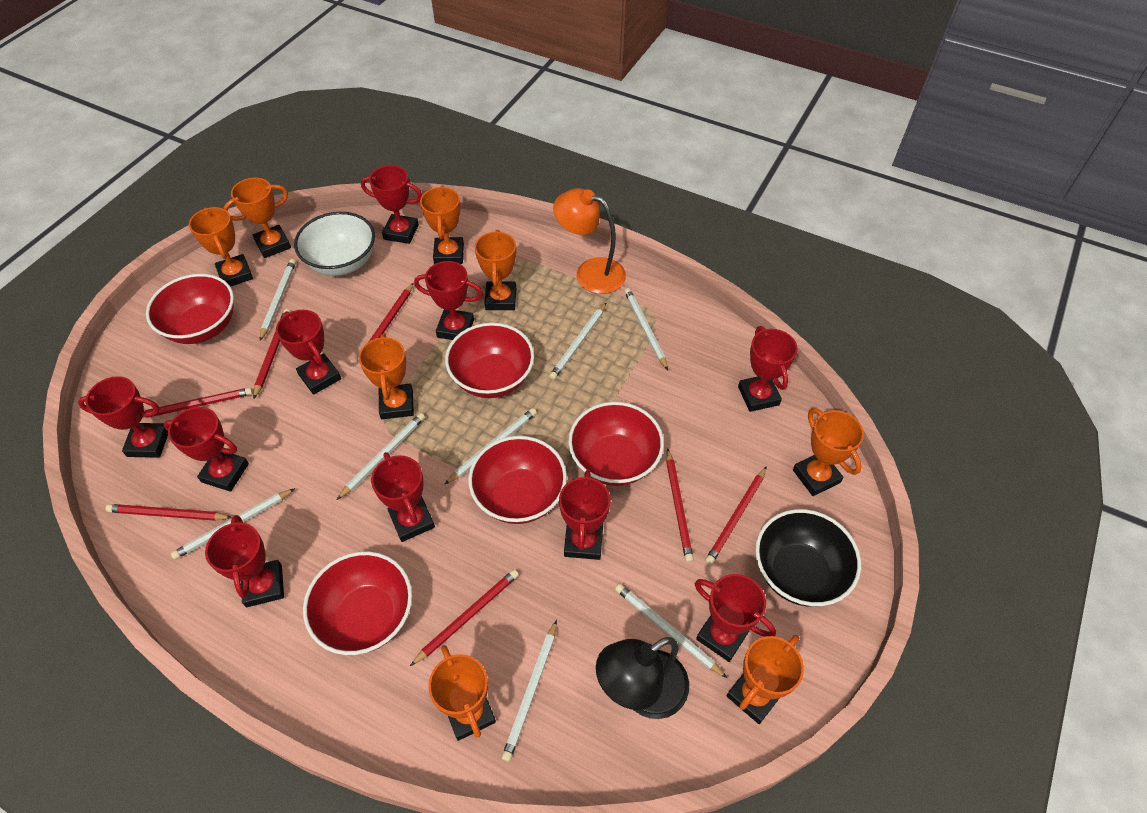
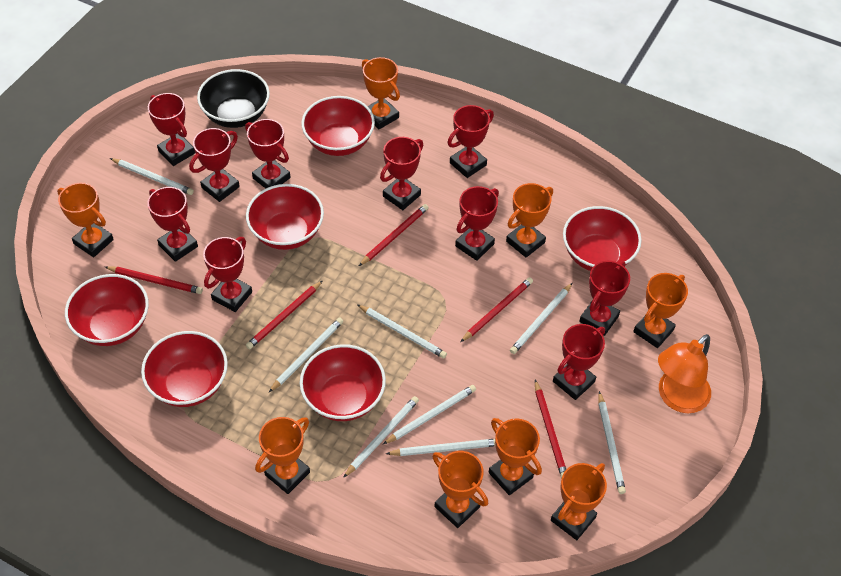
black lamp: [596,637,689,719] = 1 -> none = 0
red bowl: [146,274,234,344] [303,551,412,655] [445,323,534,398] [468,436,567,524] [568,402,664,486] = 5 -> [65,274,149,346] [141,331,228,407] [246,184,324,250] [300,344,386,421] [301,96,375,156] [563,206,642,271] = 6
red pencil: [106,504,232,521] [143,387,253,418] [253,309,291,399] [358,282,414,360] [410,569,519,666] [666,448,694,562] [705,466,767,565] = 7 -> [105,266,203,294] [246,280,323,349] [359,204,429,266] [461,277,533,342] [535,380,566,479] = 5
white bowl: [294,212,375,276] = 1 -> none = 0

